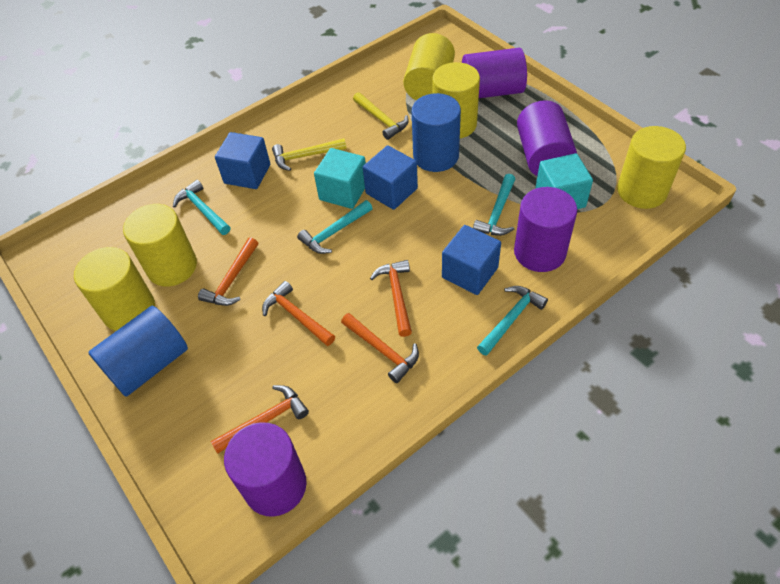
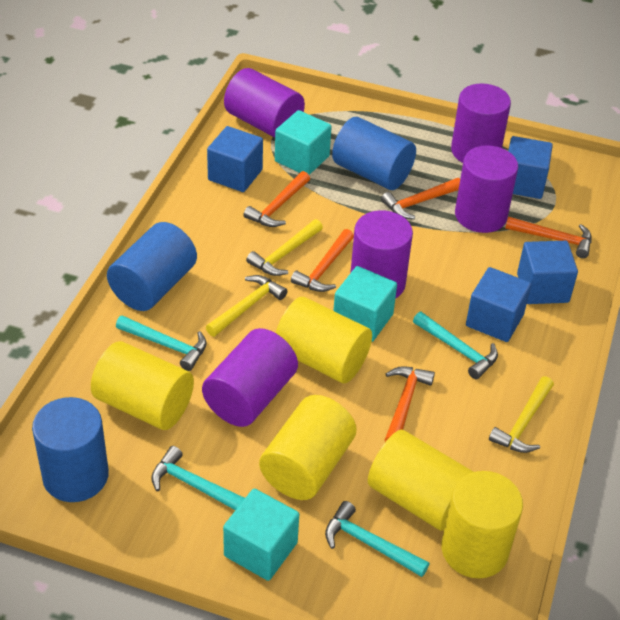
blue cube: [215,132,270,189] [363,145,418,210] [442,225,501,295] = 3 -> [207,126,263,192] [466,267,531,342] [508,136,553,199] [517,241,578,304] = 4
blue cylinder: [88,306,188,397] [412,93,461,172] = 2 -> [32,397,109,502] [107,222,197,311] [332,117,416,190] = 3
purple cylinder: [224,422,307,517] [462,48,527,98] [514,187,577,272] [517,100,577,176] = 4 -> [202,328,298,427] [224,68,305,138] [350,210,413,299] [451,83,511,163] [455,145,518,233] = 5
turquoise cube: [314,148,366,209] [535,153,593,209] = 2 -> [223,488,299,581] [275,110,332,175] [333,266,397,342] = 3
yellow hammer: [272,138,347,171] [353,92,409,140] = 2 -> [206,275,287,337] [246,219,323,276] [489,376,554,453] = 3

